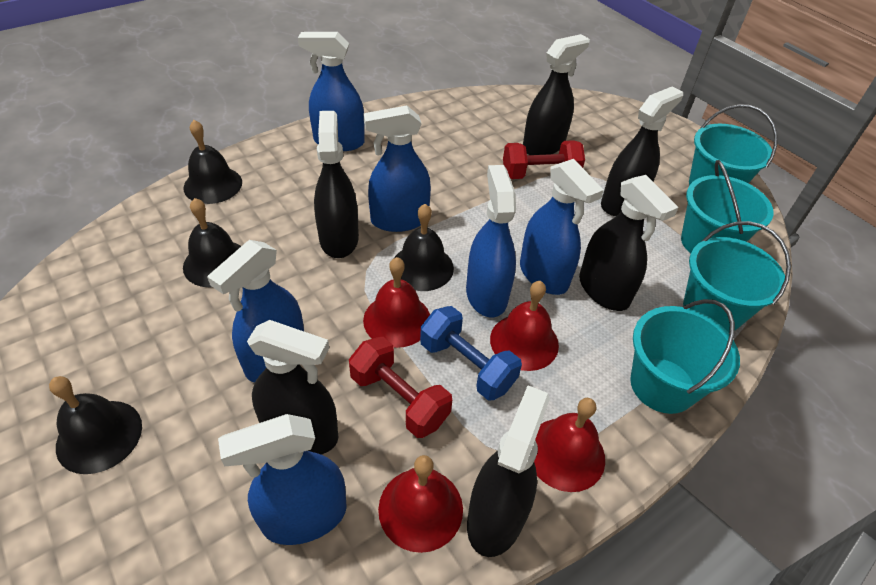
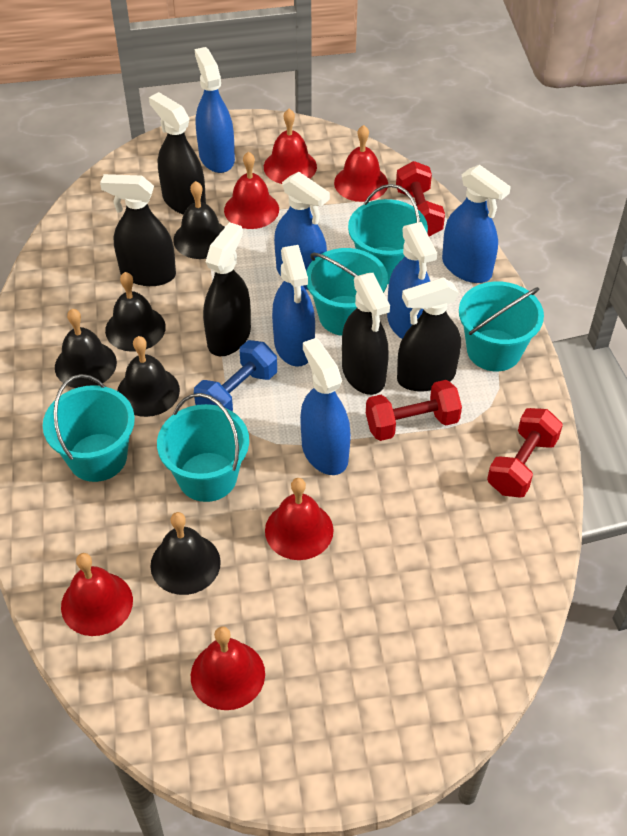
black bell: [49,376,142,474] [183,198,241,287] [184,120,242,204] [394,204,454,291] = 4 -> [55,309,117,388] [105,272,166,352] [117,336,180,417] [150,512,221,595] [173,181,225,259] = 5
black spray bottle: [247,320,338,455] [314,111,359,258] [467,385,550,557] [523,34,590,155] [579,175,679,311] [601,86,683,216] = 6 -> [100,174,176,286] [149,92,206,215] [203,222,251,356] [342,273,390,395] [397,278,461,392] = 5
red bell: [363,257,430,348] [378,455,463,553] [490,281,559,371] [534,398,605,492] = 4 -> [61,553,133,636] [191,626,265,710] [224,152,279,229] [264,109,317,184] [265,478,334,560] [334,125,388,202] = 6
red dumbbell: [349,337,452,438] [503,140,585,179] = 2 -> [366,380,462,441] [396,161,445,236] [487,408,563,498] = 3
turquoise bucket: [630,299,740,414] [681,160,774,253] [683,221,791,333] [689,104,778,185] = 4 -> [43,374,135,482] [157,393,249,502] [306,248,388,336] [348,184,428,284] [459,281,544,371] = 5

